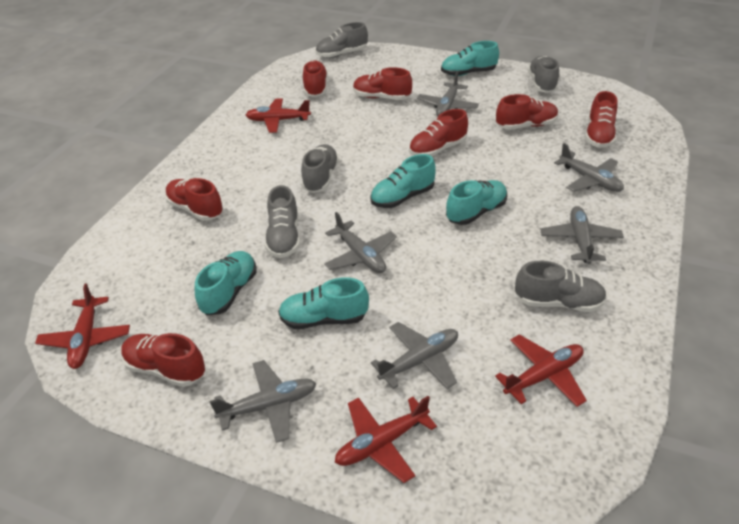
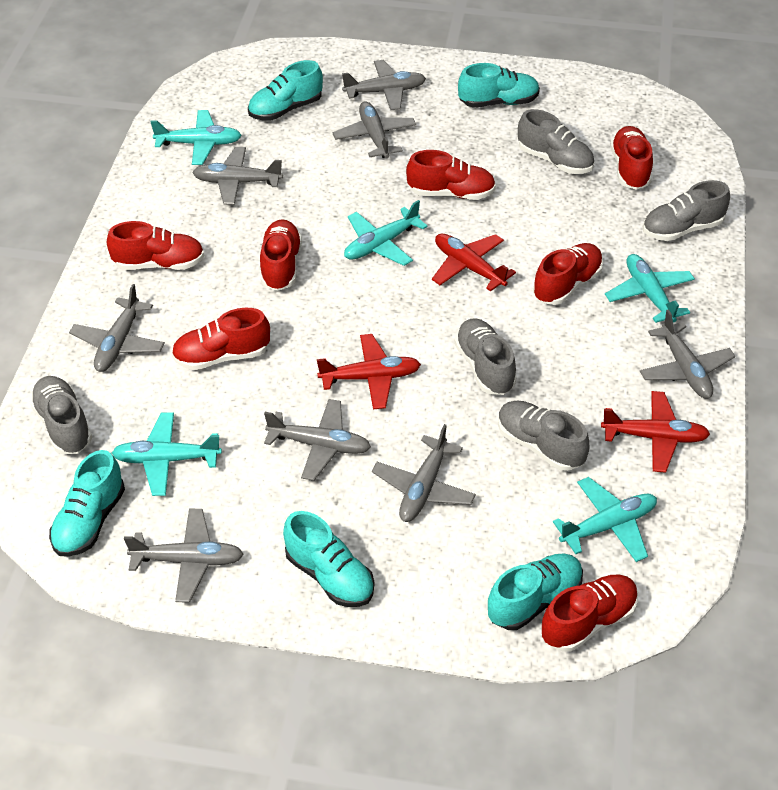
grey plane: [210,360,317,443] [324,212,397,273] [371,322,458,389] [417,72,479,116] [540,206,624,264] [554,143,624,192] = 6 -> [69,284,165,372] [124,509,244,603] [192,147,283,205] [264,399,371,481] [332,101,416,158] [342,60,426,110] [372,424,476,522] [640,309,735,399] = 8
red plane: [35,283,130,369] [246,98,311,133] [335,396,437,483] [495,334,587,407] = 4 -> [317,334,421,410] [432,234,516,292] [601,391,710,473] = 3
turquoise plane: none = 0 -> [112,412,222,496] [150,110,242,165] [344,200,428,266] [553,477,657,562] [605,254,695,323] = 5

